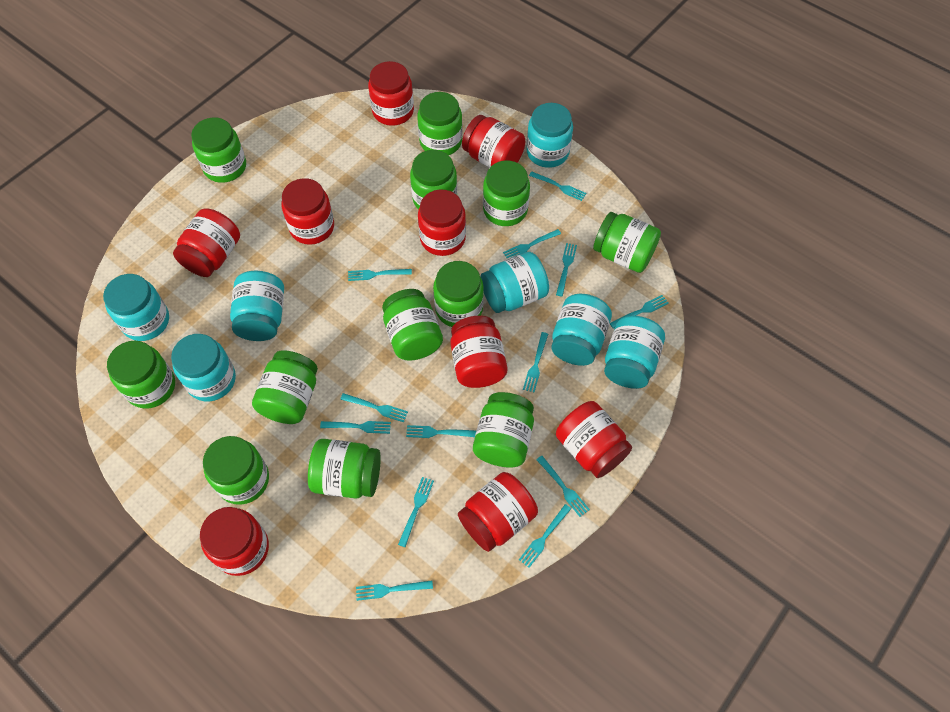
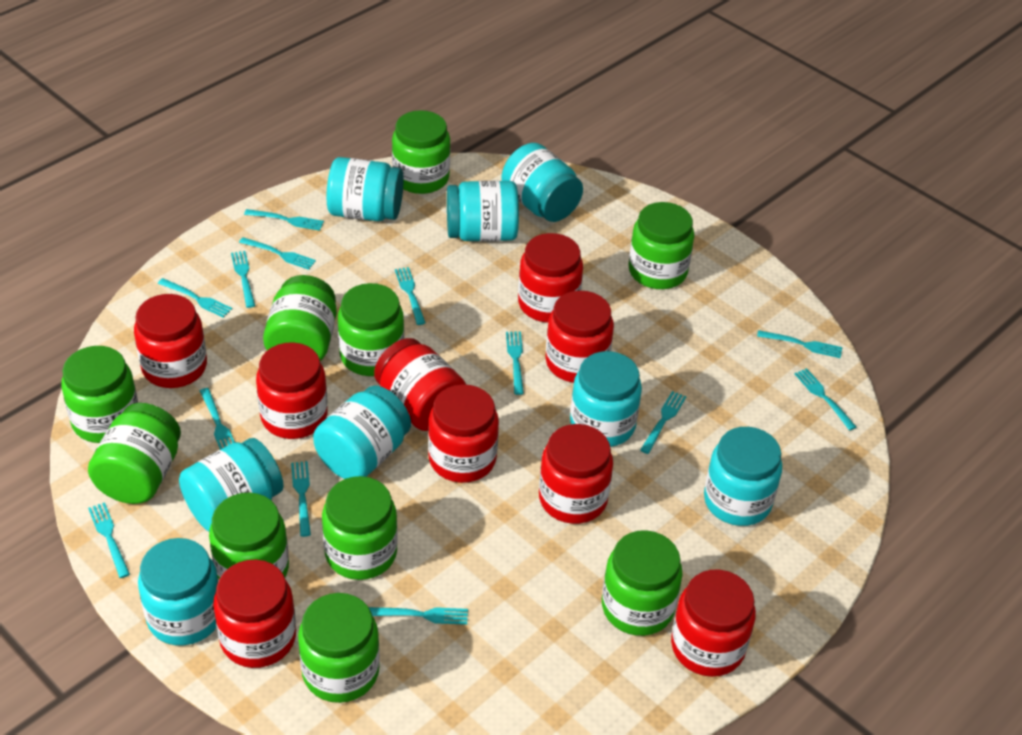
green jar: [107,341,175,408] [191,117,246,183] [203,436,269,505] [252,350,318,424] [308,439,381,499] [382,289,443,361] [410,150,457,210] [417,92,463,155] [433,261,484,327] [473,392,534,468] [483,161,530,226] [593,212,661,273] = 12 -> [61,346,138,443] [88,403,181,504] [209,493,289,579] [263,275,337,361] [298,593,380,703] [322,476,398,580] [338,283,404,376] [392,110,450,194] [602,530,683,636] [629,202,694,289] = 10
turquoise jar: [103,274,169,341] [171,334,236,401] [230,271,284,341] [480,252,549,313] [526,103,573,168] [551,294,612,366] [604,316,665,389] = 7 -> [138,538,219,646] [179,438,284,532] [313,385,411,479] [327,157,404,221] [447,181,519,241] [501,143,583,222] [570,351,642,447] [704,427,782,526] = 8

